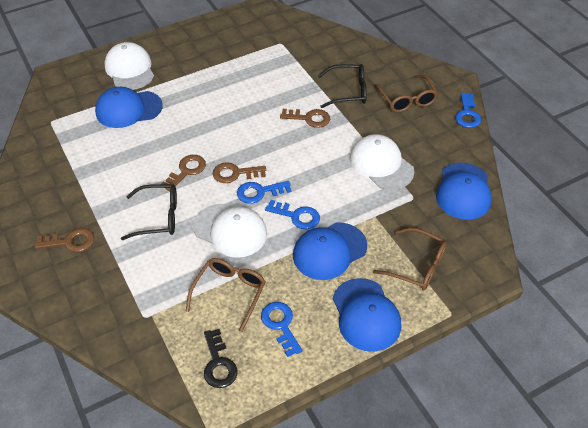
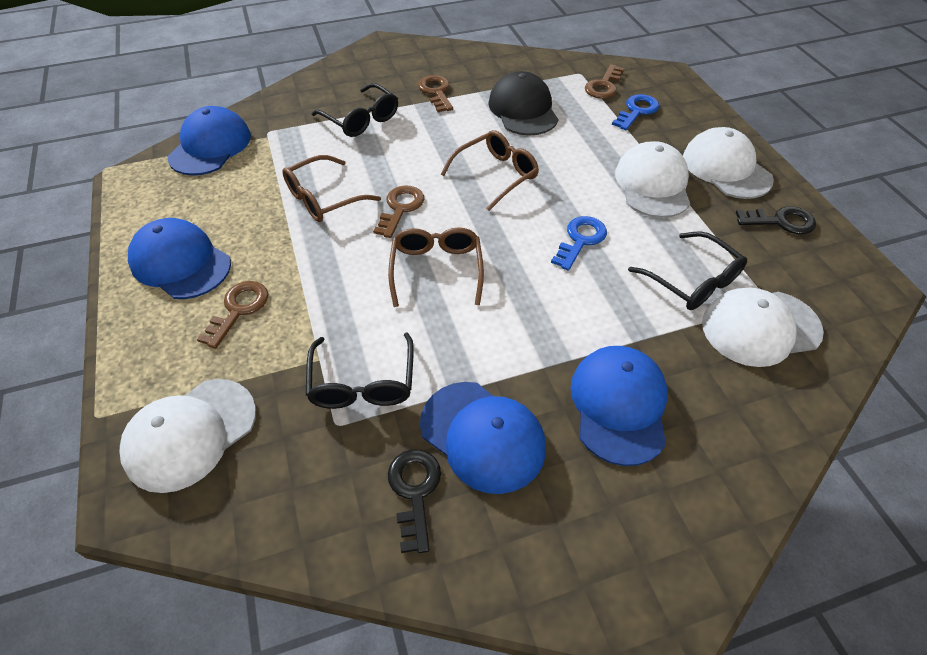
black cap: none = 0 -> [488,71,559,135] = 1
black glasses: [121,184,177,240] [318,64,367,108] = 2 -> [306,332,414,409] [312,83,398,137] [628,231,747,310] = 3
black key: [204,329,238,388] = 1 -> [388,449,441,553] [736,206,816,234] = 2
blue key: [237,181,292,204] [261,302,302,357] [265,200,320,229] [455,93,481,128] = 4 -> [551,216,607,271] [612,94,659,130] = 2
white cap: [104,42,154,90] [193,204,267,258] [349,134,414,190] = 3 -> [120,379,256,493] [615,141,690,218] [683,127,774,199] [702,288,824,367] = 4

